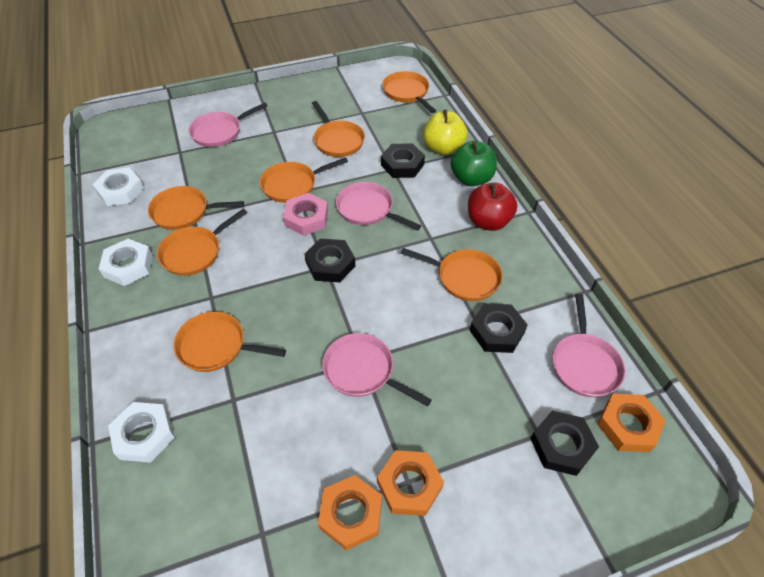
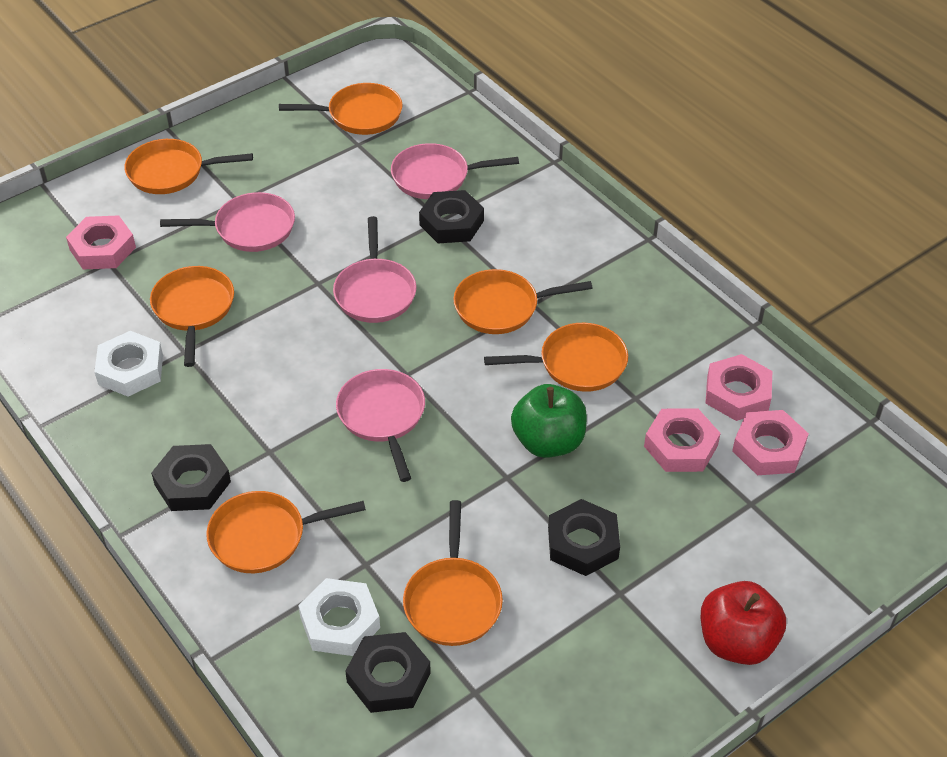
orange nut: [318,475,382,551] [377,450,444,516] [597,393,666,452] = 3 -> none = 0
pink nut: [283,193,328,236] = 1 -> [66,215,136,269] [644,408,721,472] [705,354,772,421] [732,410,809,475] = 4
white nut: [93,167,144,206] [99,239,153,286] [108,402,175,463] = 3 -> [94,331,163,397] [298,578,380,656] = 2
yellow apple: [424,110,467,155] = 1 -> none = 0

